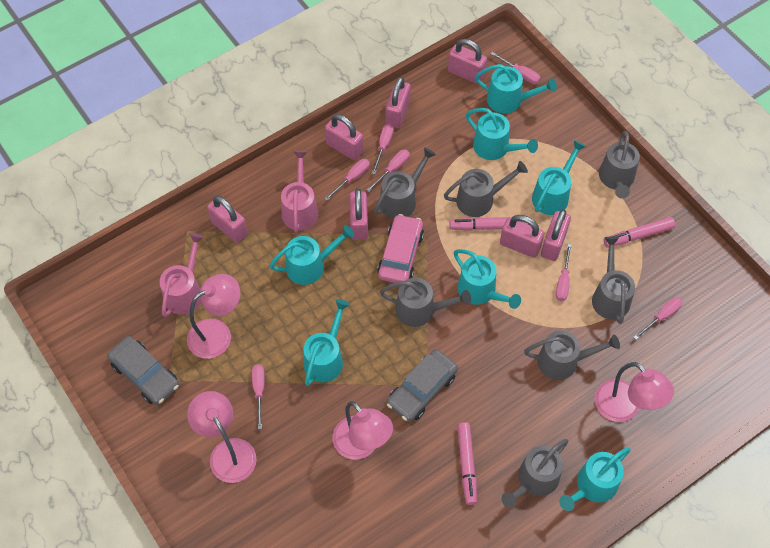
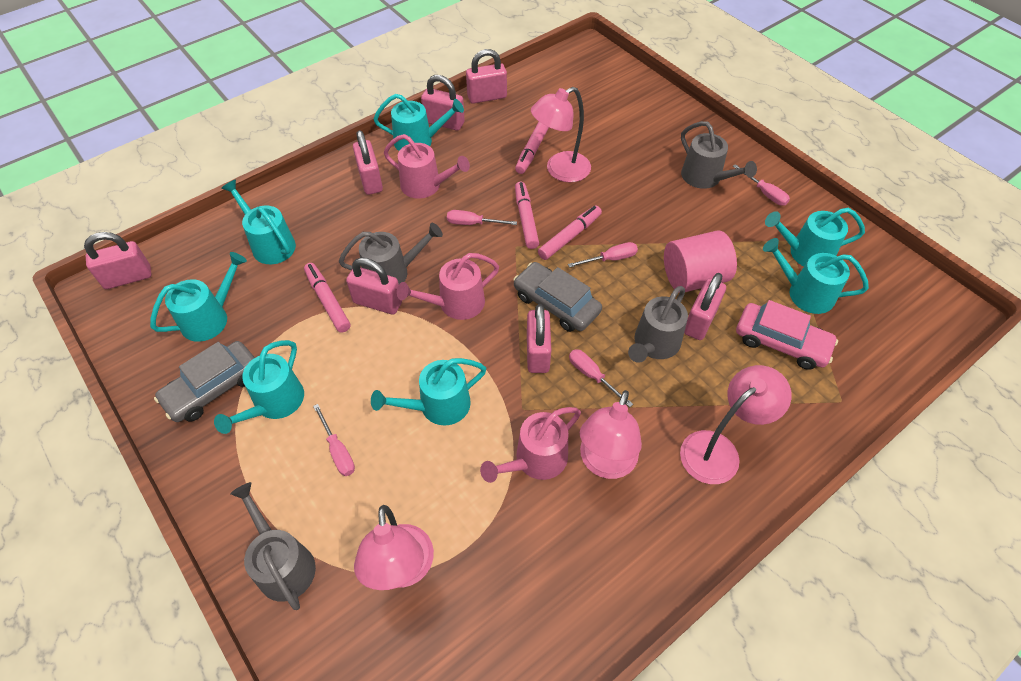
grey watering can: [374,147,436,219] [380,278,471,327] [444,161,528,217] [501,439,569,508] [524,330,620,380] [592,236,635,324] [599,131,640,198] = 7 -> [230,482,316,610] [339,223,443,284] [628,286,688,363] [681,121,757,189] = 4
pink cylinder: none = 0 -> [664,230,737,293] = 1
pink marker: [449,217,522,231] [457,422,477,505] [603,217,675,247] = 3 -> [304,263,351,333] [515,122,549,174] [515,182,539,249] [538,205,602,260] = 4
pink screwdriver: [252,364,265,429] [324,159,370,201] [367,150,410,192] [372,124,394,174] [491,52,541,84] [556,244,572,301] [634,297,682,340] = 7 -> [313,404,355,476] [447,210,517,225] [568,242,638,268] [569,349,633,407] [733,164,790,206] = 5
pink watering can: [160,233,204,317] [281,151,318,233] = 2 -> [384,134,470,199] [397,253,499,320] [480,407,581,483] = 3

